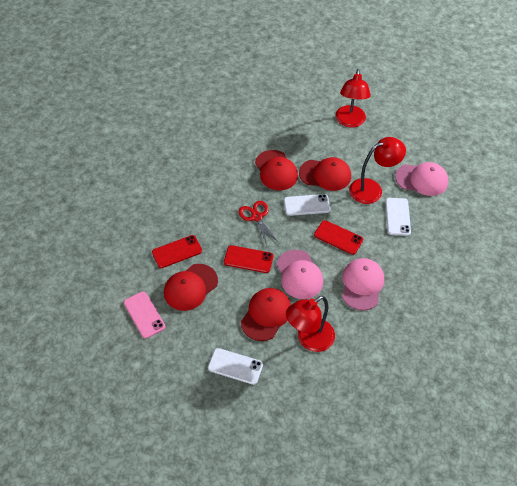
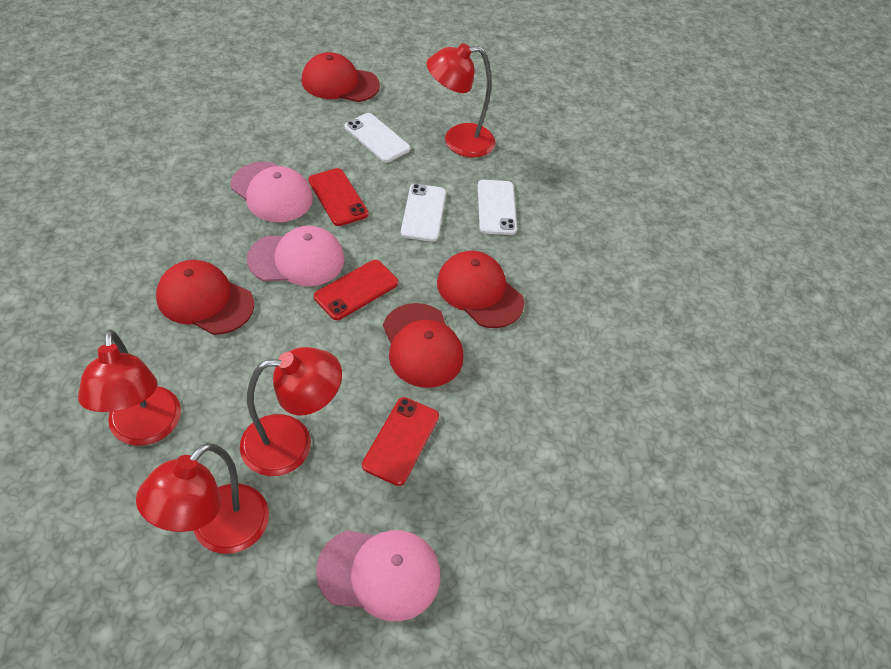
pink phone: [124,291,165,339] = 1 -> none = 0
red lamp: [286,296,335,352] [336,69,371,127] [349,137,406,204] = 3 -> [78,329,181,446] [136,443,269,554] [240,347,342,476] [427,43,495,158] = 4
red scissors: [239,201,279,246] = 1 -> none = 0

